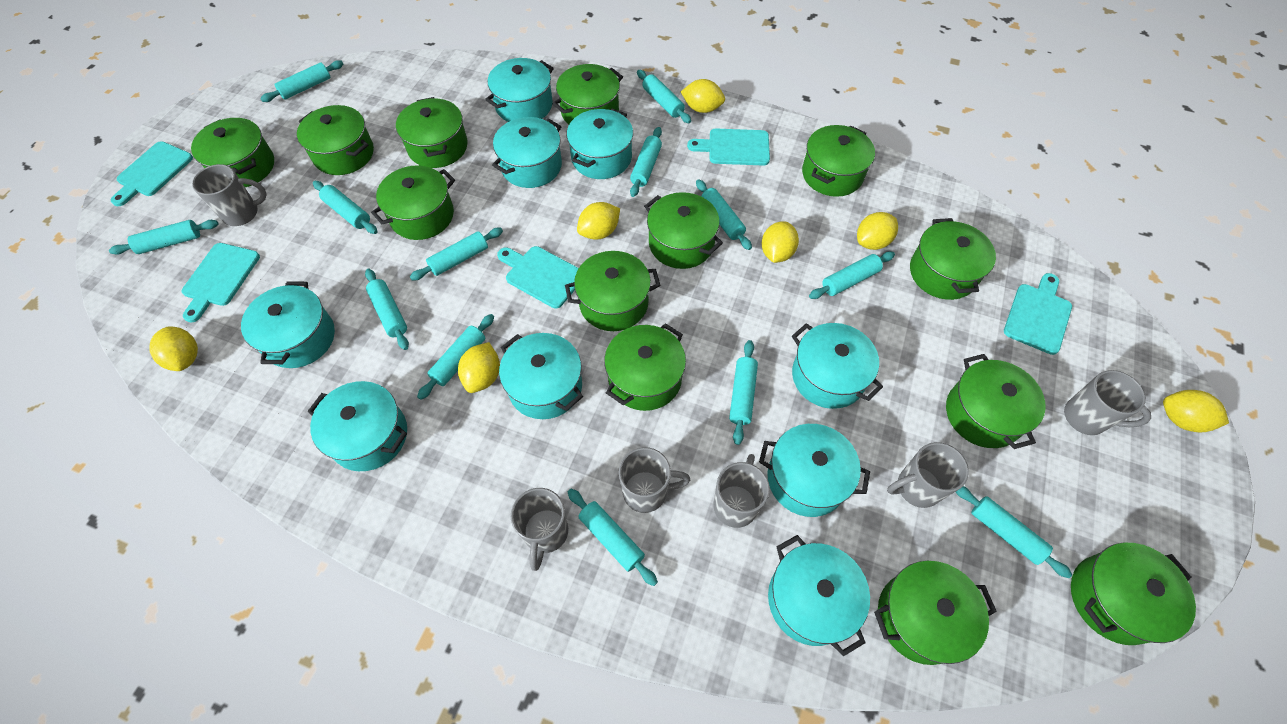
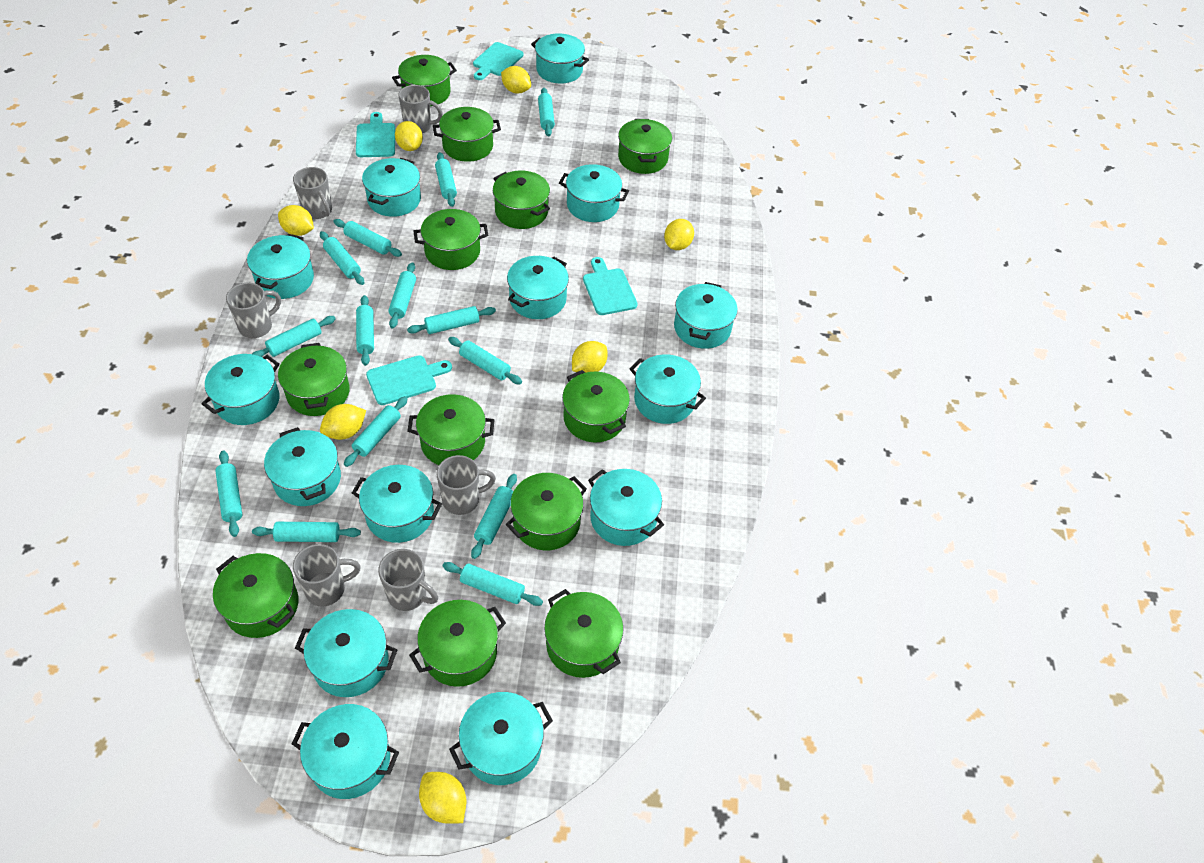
green pot: [191,118,274,187] [297,105,374,175] [371,166,455,240] [396,97,468,168] [552,64,623,125] [565,251,660,331] [604,323,686,411] [644,192,723,269] [802,125,875,197] [874,561,997,665] [910,218,996,300] [946,354,1046,449] [1071,543,1196,645] = 13 -> [213,553,298,638] [278,343,350,416] [392,55,457,106] [407,394,494,465] [409,600,506,687] [414,209,488,270] [433,107,501,162] [493,171,550,229] [506,473,587,550] [544,589,623,678] [562,370,630,442] [618,119,672,174] = 12
turquoise cutting board: [111,141,193,206] [182,243,260,322] [497,246,579,309] [687,129,770,166] [1004,273,1072,355] = 5 -> [356,112,395,157] [366,355,452,405] [473,42,524,80] [583,257,637,315] = 4
turquoise pot: [241,281,335,368] [308,381,407,471] [485,58,554,122] [492,117,562,188] [499,333,583,419] [567,108,633,179] [759,424,870,517] [768,535,870,656] [792,323,883,409] = 9 -> [201,354,280,425] [247,234,314,299] [264,427,341,506] [292,704,399,799] [295,609,397,697] [352,465,442,543] [362,158,421,217] [449,692,553,785] [507,256,569,319] [531,33,589,83] [559,164,629,222] [588,469,664,546] [630,354,706,424] [674,282,738,349] = 14
turquoise rolling pin: [109,220,218,255] [260,60,343,102] [313,181,378,234] [365,269,409,350] [410,228,503,281] [417,314,494,400] [568,489,658,586] [630,127,662,197] [637,70,691,123] [696,179,752,250] [729,340,758,445] [809,251,895,299] [956,486,1072,578] = 13 -> [215,450,242,537] [252,316,336,357] [252,522,361,542] [320,231,364,285] [333,219,402,257] [344,396,408,467] [356,295,374,366] [388,262,416,329] [407,306,496,334] [435,152,457,207] [442,562,543,606] [448,337,522,385] [471,474,517,559] [538,88,555,136] = 14

